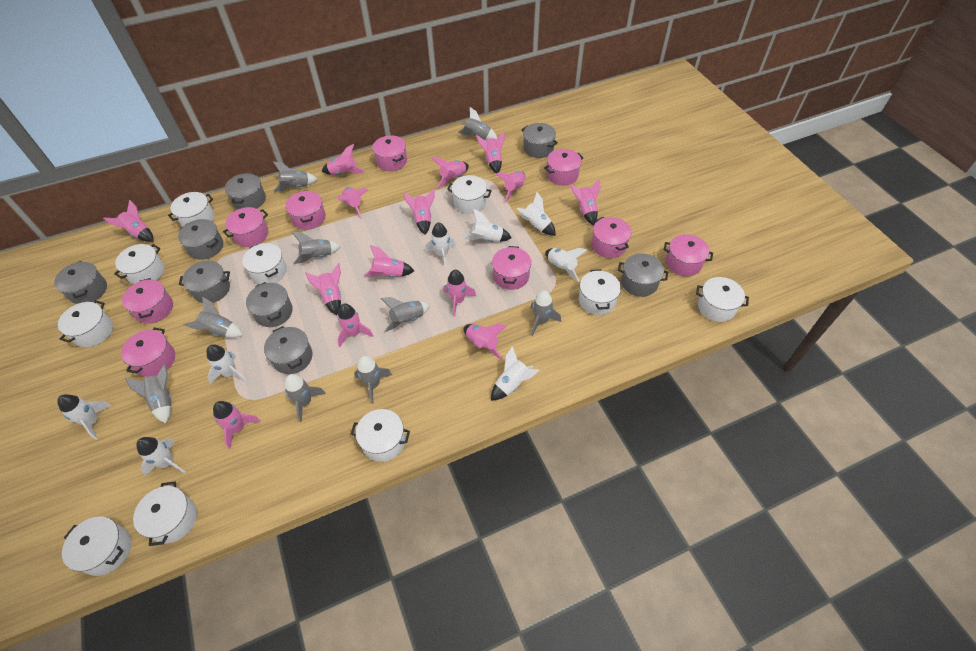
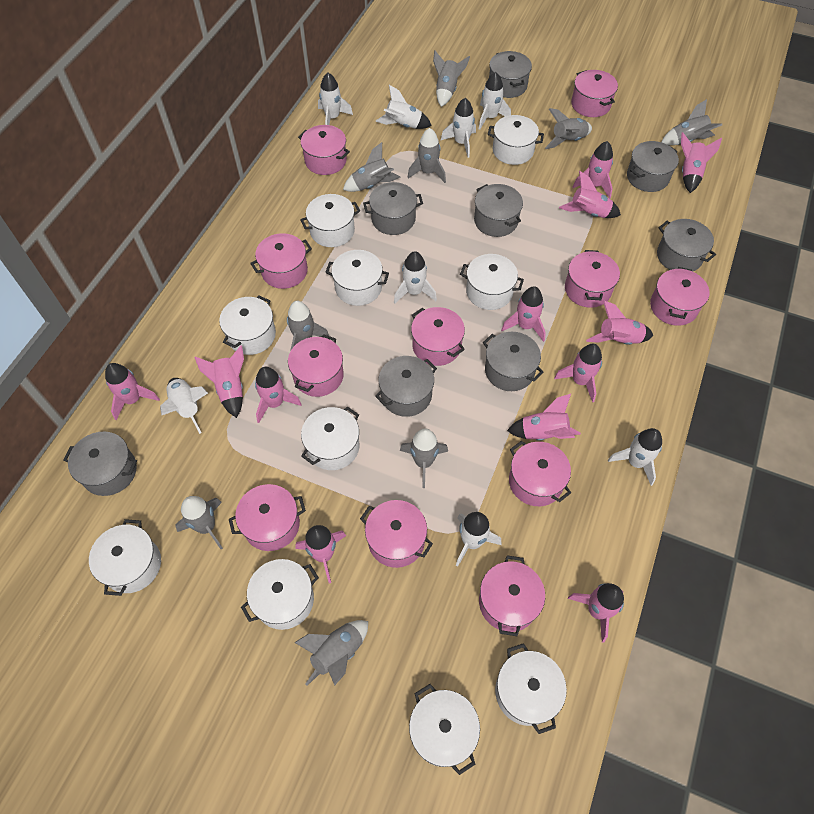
pink pot: [121,328,175,377] [122,278,173,324] [223,207,268,247] [285,190,326,230] [372,135,407,171] [492,246,531,290] [544,149,584,186] [592,217,631,258] [664,234,713,276] = 9 -> [229,484,306,551] [250,233,312,289] [288,334,344,397] [298,125,350,175] [360,500,433,568] [411,307,465,366] [479,555,545,636] [509,441,571,506] [565,250,620,308] [571,70,618,117] [650,267,709,326] = 11
pink rocket: [103,200,154,242] [213,401,261,449] [305,263,341,315] [322,144,365,175] [338,187,368,219] [338,303,374,347] [364,245,414,277] [403,188,435,235] [432,158,469,188] [443,270,476,316] [463,323,507,360] [476,131,505,173] [495,171,526,203] [570,179,601,225] = 14 -> [105,363,160,420] [194,345,244,418] [255,367,302,423] [295,525,346,583] [501,286,546,342] [507,394,581,441] [554,344,602,402] [559,171,621,218] [568,583,624,642] [573,141,613,199] [586,301,653,345] [681,132,722,193] = 12

